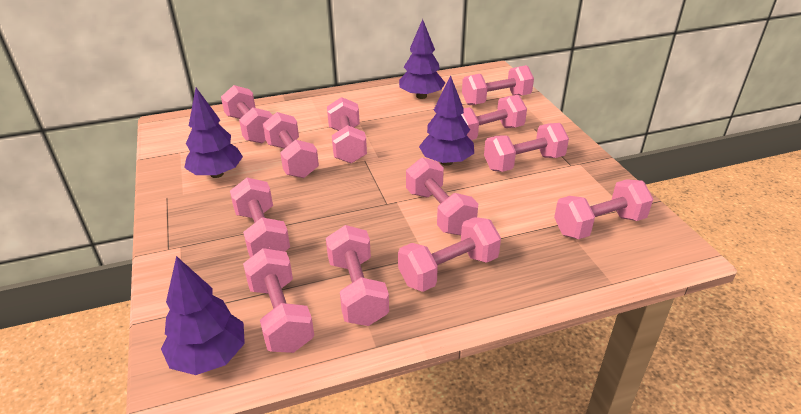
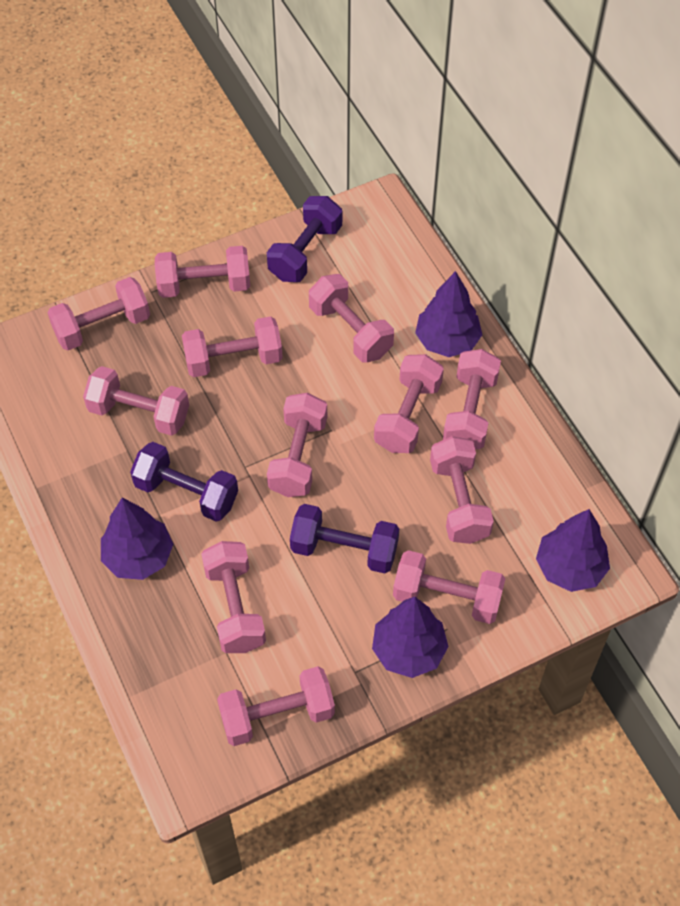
purple dumbbell: none = 0 -> [130,442,238,522] [267,196,342,282] [290,504,399,573] = 3

